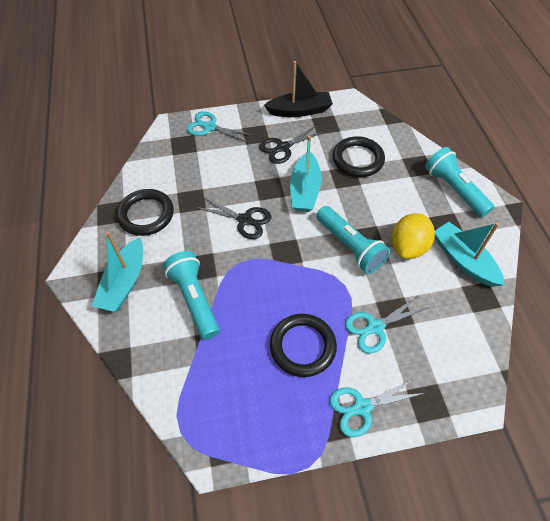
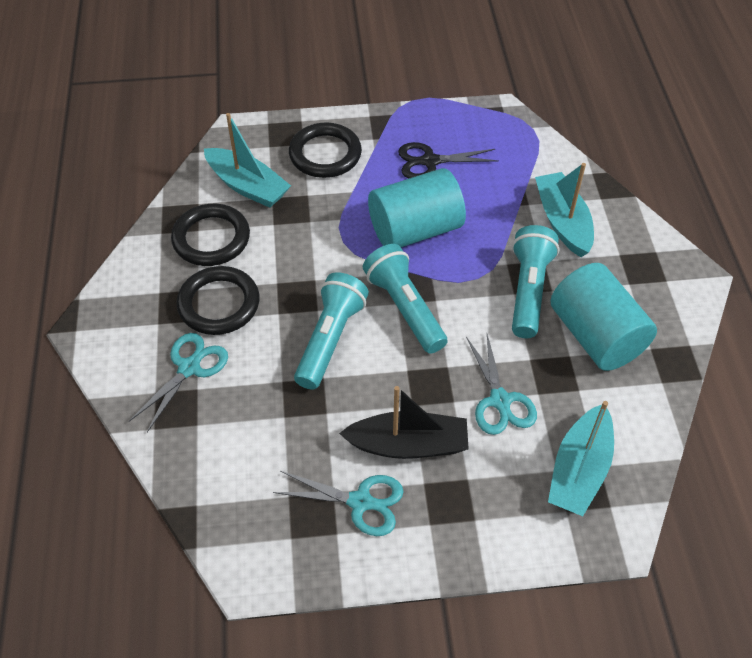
black scissors: [196,197,271,239] [259,125,325,164] = 2 -> [398,142,499,179] = 1
turquoise cylinder: none = 0 -> [368,168,466,247] [550,263,657,371] = 2
yellow lemon: [392,213,435,259] = 1 -> none = 0

